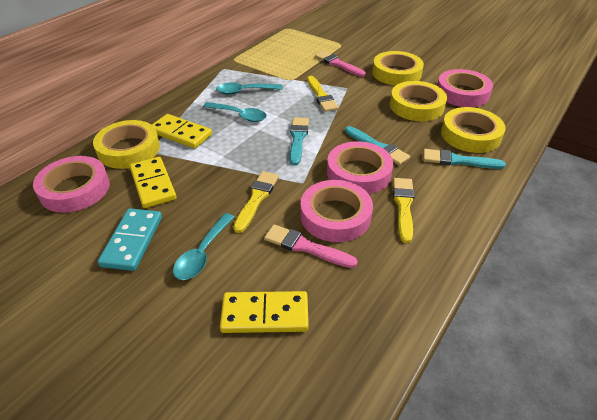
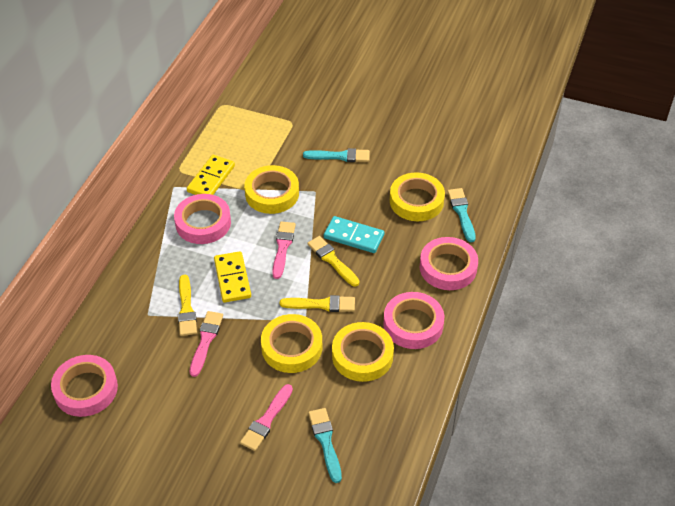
pink brush: [264,224,358,268] [315,51,366,77] = 2 -> [190,311,223,377] [240,384,293,451] [272,221,296,279] = 3
turquoise spoon: [173,213,234,280] [203,102,267,122] [216,83,283,94] = 3 -> none = 0
yellow domino: [130,157,176,208] [152,114,212,149] [220,291,309,333] = 3 -> [187,155,235,195] [214,251,251,303] = 2

